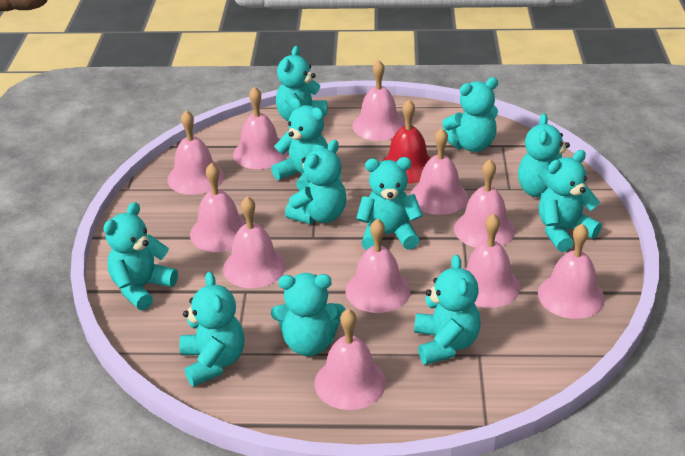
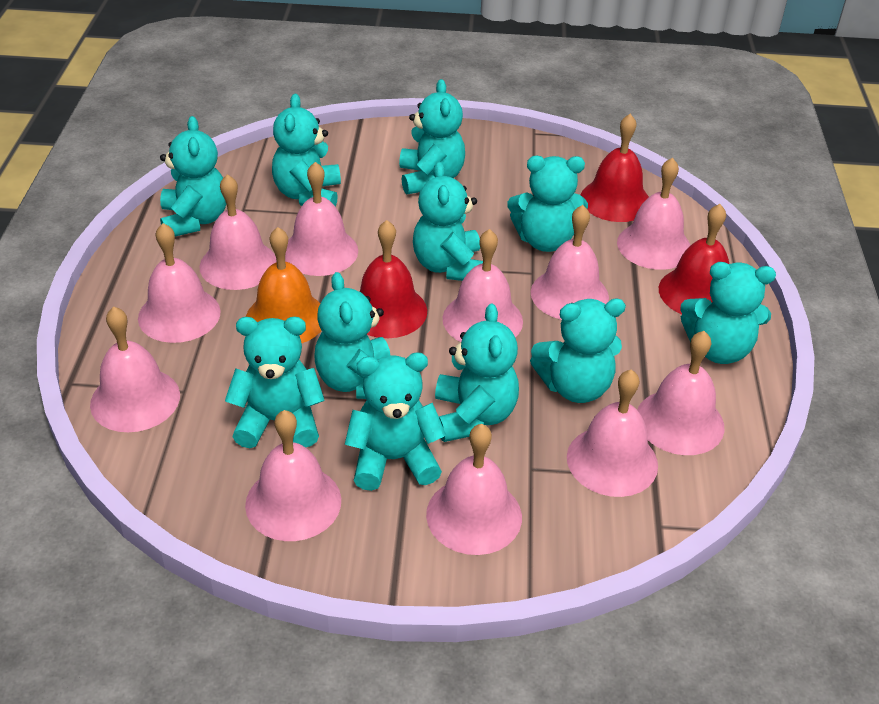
orange bell: none = 0 -> [246,227,322,343] = 1
red bell: [382,99,430,184] = 1 -> [360,220,427,338] [581,114,649,222] [659,204,729,314] = 3

